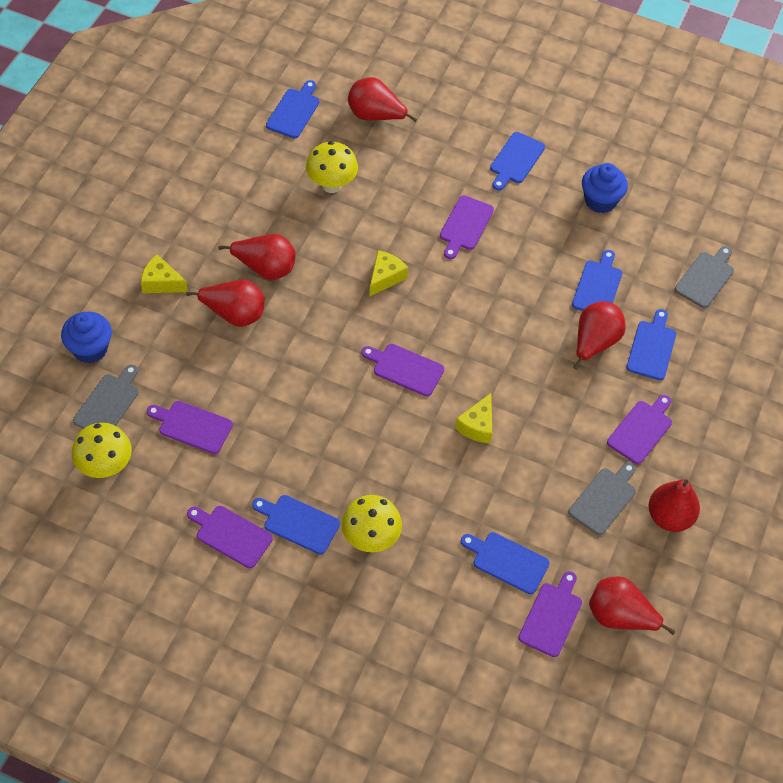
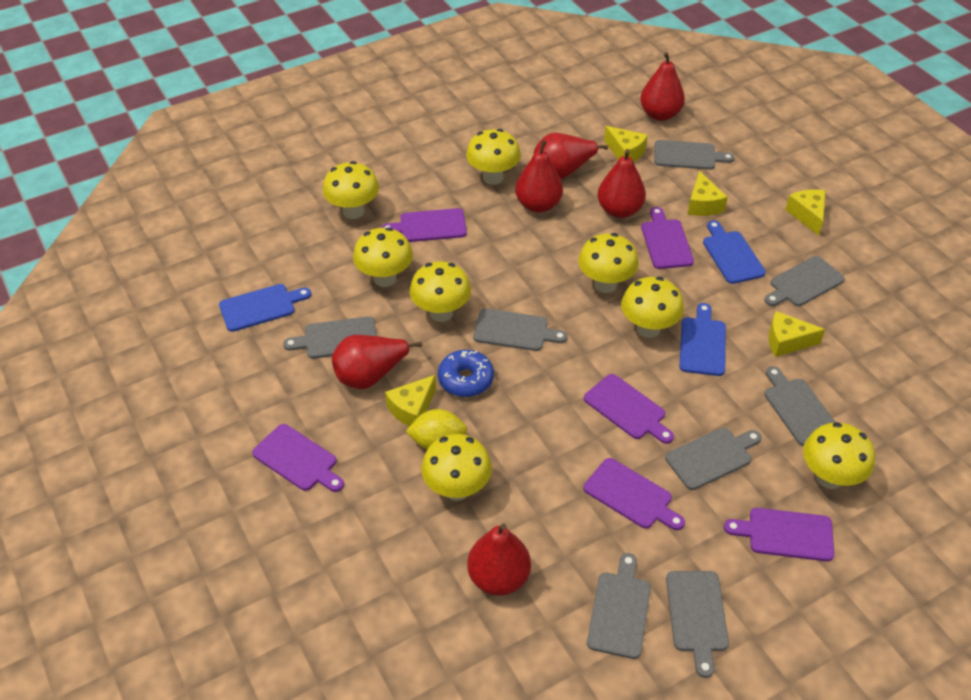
blue cupcake: [61,312,112,364] [582,163,628,213] = 2 -> none = 0
blue cutting board: [252,495,340,554] [266,80,319,138] [461,532,550,594] [490,132,545,191] [572,250,622,311] [626,309,676,380] = 6 -> [219,284,311,332] [680,303,726,376] [703,220,766,284] = 3
blue donut: none = 0 -> [438,350,494,397] = 1
grey cutting board: [73,364,139,429] [569,462,636,535] [675,246,734,308] = 3 -> [283,316,377,359] [473,309,568,351] [587,553,651,659] [654,140,735,170] [665,428,762,490] [666,571,729,678] [764,256,845,306] [764,366,836,446] = 8
yellow cheese: [141,254,188,293] [369,250,408,297] [455,393,492,443] = 3 -> [385,375,436,427] [604,126,648,162] [688,171,728,216] [769,311,825,357] [785,190,826,236] = 5
yellow lemon: none = 0 -> [405,409,467,450] = 1
yellow mushroom: [72,423,132,478] [306,141,358,193] [341,495,402,552] = 3 -> [323,161,379,219] [353,227,413,287] [410,261,471,322] [421,434,492,501] [466,129,521,185] [578,233,639,293] [621,277,684,338] [803,422,875,489] = 8

